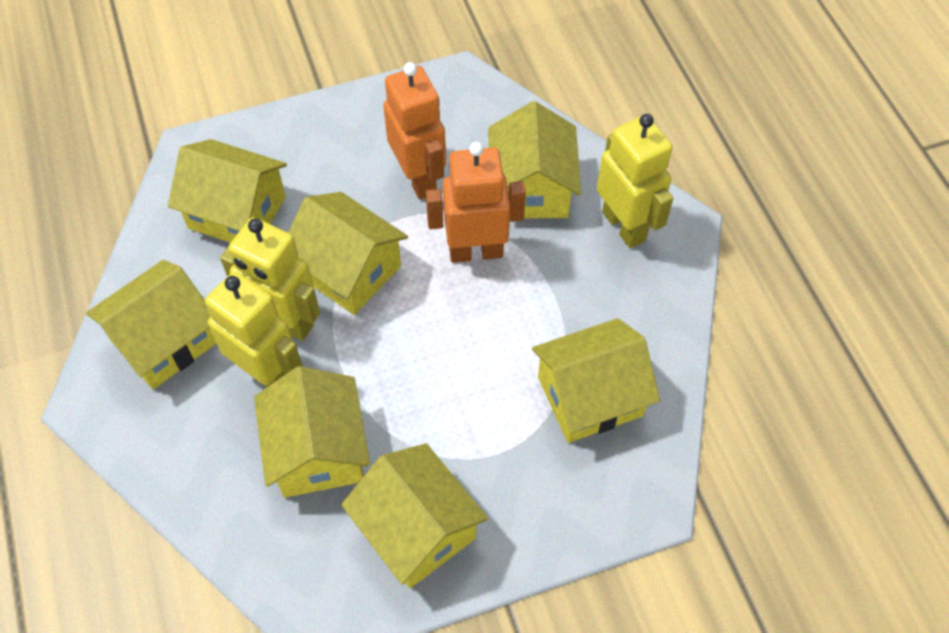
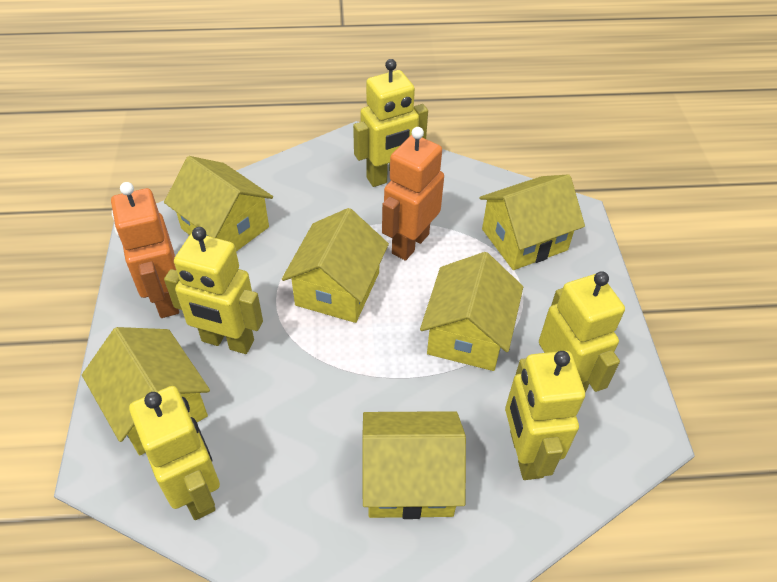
yellow house: [86,260,217,389] [168,139,287,243] [254,366,370,498] [288,192,408,315] [341,443,488,588] [488,101,581,218] [532,318,660,443] = 7 -> [82,327,210,455] [164,156,273,251] [282,208,389,323] [362,411,466,519] [420,252,523,371] [479,174,585,270] = 6
yellow robot: [205,271,303,387] [220,217,320,341] [597,114,673,248] = 3 -> [129,386,220,520] [164,227,263,354] [353,59,428,187] [505,351,585,480] [539,271,625,393] = 5

